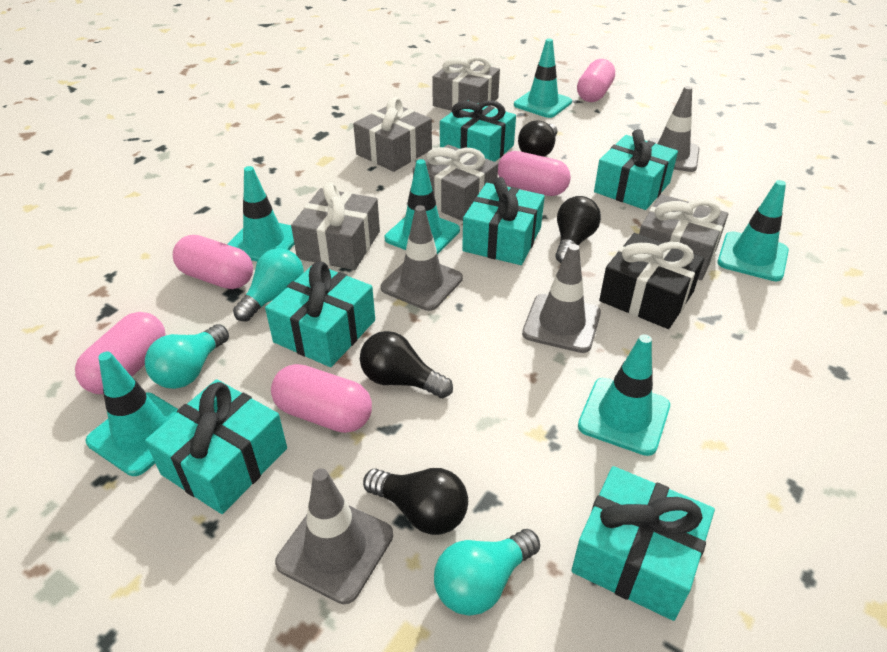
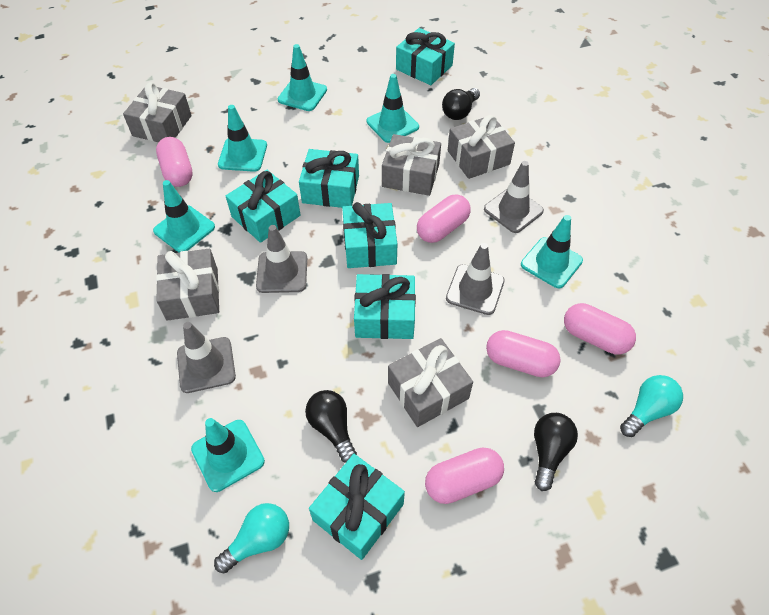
black gift: [599,233,704,329] = 1 -> none = 0
black light bulb: [360,331,453,398] [363,468,468,535] [518,120,558,157] [555,196,601,263] = 4 -> [305,390,357,463] [442,88,480,120] [534,413,578,491] = 3
turquoise light bulb: [145,324,229,389] [233,248,304,322] [434,529,540,616] = 3 -> [214,503,289,573] [620,375,683,437] = 2

